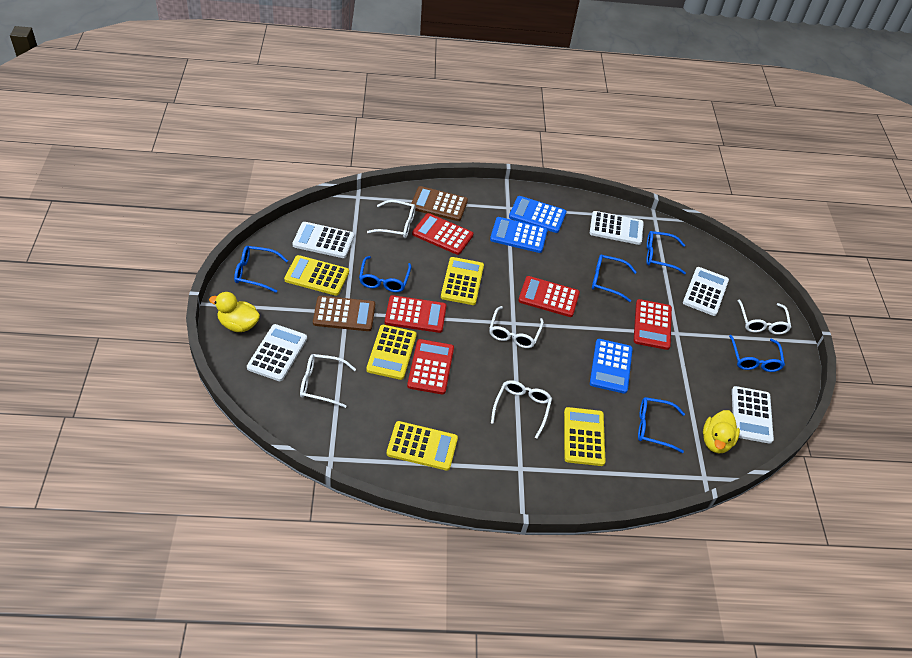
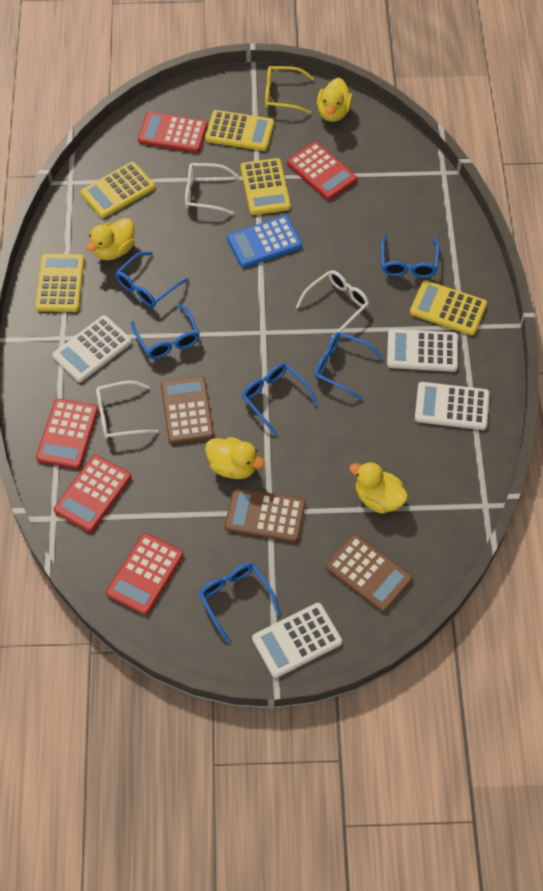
blue calculator: [490,217,548,253] [509,196,566,233] [590,339,633,394] = 3 -> [227,215,302,268] = 1
brown calculator: [313,296,375,331] [410,186,468,221] = 2 -> [161,376,214,444] [225,488,306,543] [326,534,413,612] = 3
white calculator: [247,324,307,381] [292,222,354,258] [590,211,644,245] [683,267,729,316] [732,386,774,444] = 5 -> [52,315,132,382] [252,603,342,678] [387,329,458,372] [415,382,489,430] = 4
white glasses: [300,354,356,408] [367,200,416,238] [489,306,544,348] [491,380,552,439] [737,300,791,335] = 5 -> [96,381,158,439] [185,163,238,215] [296,270,369,337] = 3
yellow duck: [209,292,260,332] [703,410,740,454] = 2 -> [86,218,135,260] [205,437,265,479] [317,78,353,122] [349,462,408,514] = 4
yellow glasses: none = 0 -> [265,66,314,114] = 1

